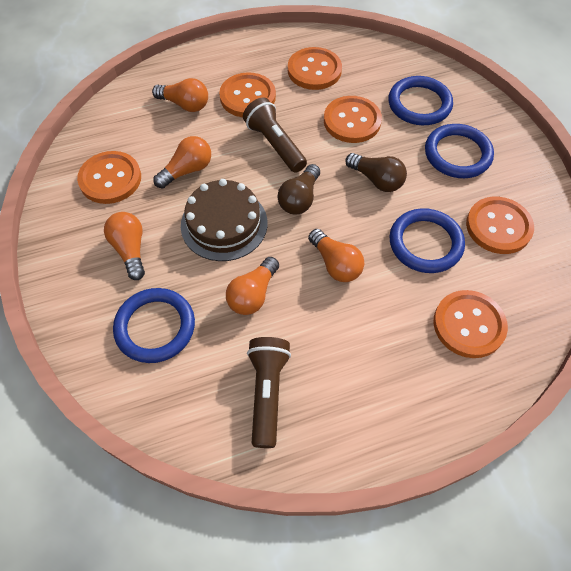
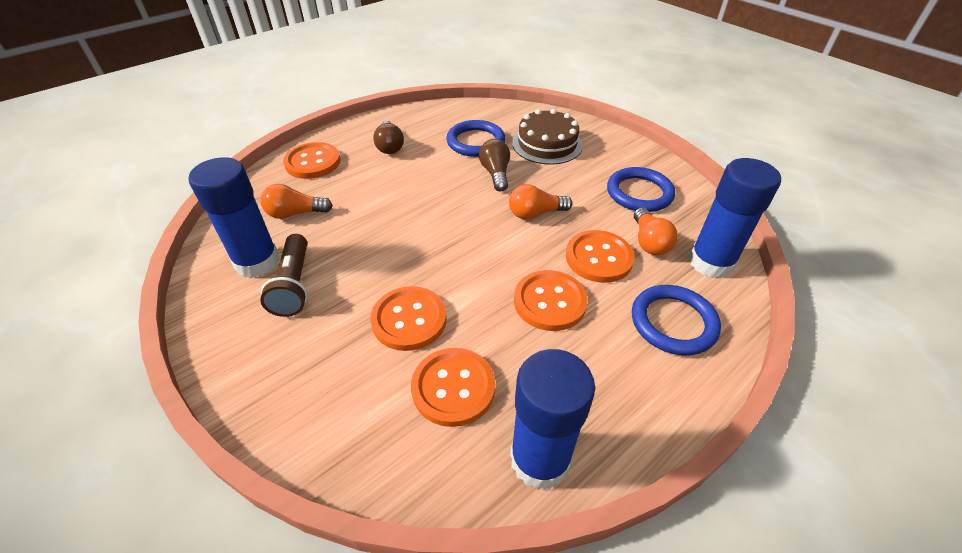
blue glue stick: none = 0 -> [189,157,279,278] [510,349,595,490] [689,158,781,279] = 3
blue ring: [113,288,195,363] [388,76,453,125] [390,208,465,273] [425,124,494,178] = 4 -> [446,120,505,157] [607,167,675,212] [632,285,721,355] = 3
brown flashlight: [243,97,307,173] [247,337,291,448] = 2 -> [260,234,308,317] = 1
orange button: [77,151,141,204] [219,72,276,117] [288,47,342,90] [324,96,382,143] [433,290,508,358] [466,197,534,254] = 6 -> [283,142,340,179] [370,286,447,351] [411,348,495,427] [514,270,588,331] [566,230,635,283] = 5
orange light bulb: [104,212,145,280] [152,78,208,112] [154,136,211,189] [226,257,279,315] [308,229,364,282] = 5 -> [261,184,333,219] [509,184,573,219] [634,207,678,255] = 3

